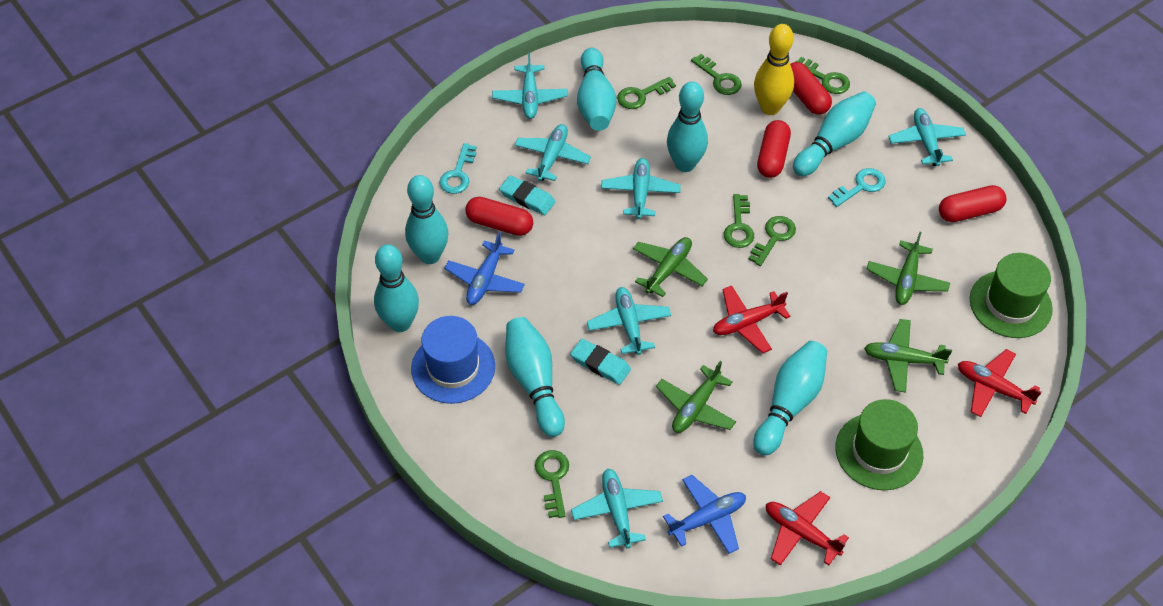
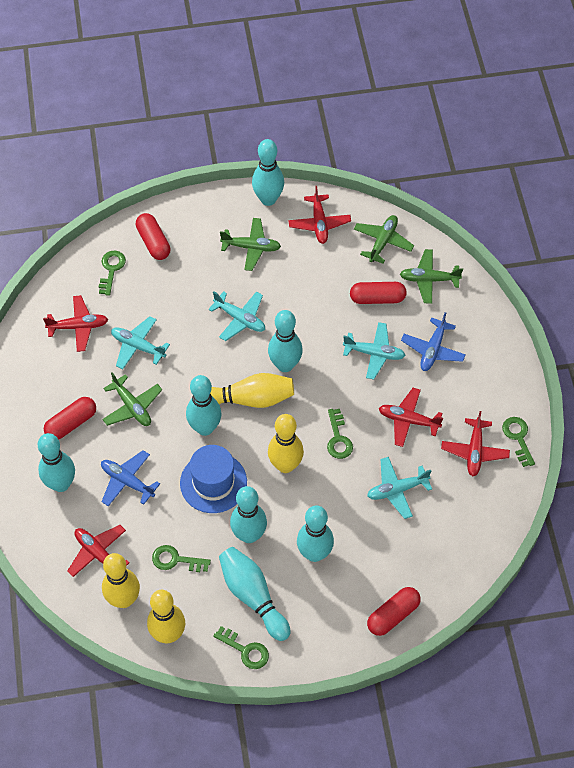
green hat: [835,399,923,490] [970,253,1053,338] = 2 -> none = 0
green key: [535,450,569,518] [617,77,676,109] [691,54,742,95] [724,194,754,248] [749,216,796,266] [795,57,850,94] = 6 -> [99,251,126,296] [152,545,211,572] [213,626,269,669] [327,409,353,459] [502,417,535,467] = 5
red plane: [713,286,791,354] [766,491,849,566] [958,349,1042,417] = 3 -> [43,295,108,352] [67,525,130,577] [288,186,351,244] [379,388,443,447] [441,411,510,476] = 5
turquoise eraser: [499,175,555,215] [570,339,631,385] = 2 -> none = 0
turquoise key: [439,143,477,194] [828,168,886,207] = 2 -> none = 0
turquoise plane: [492,52,568,119] [515,124,591,181] [571,469,663,549] [587,287,671,355] [601,158,681,219] [888,108,966,166] = 6 -> [111,316,170,369] [208,291,265,341] [343,322,406,380] [367,457,432,519] = 4
yellow bowling pin: [754,24,794,115] = 1 -> [102,553,140,608] [147,590,185,644] [210,373,294,408] [268,414,304,473] = 4

